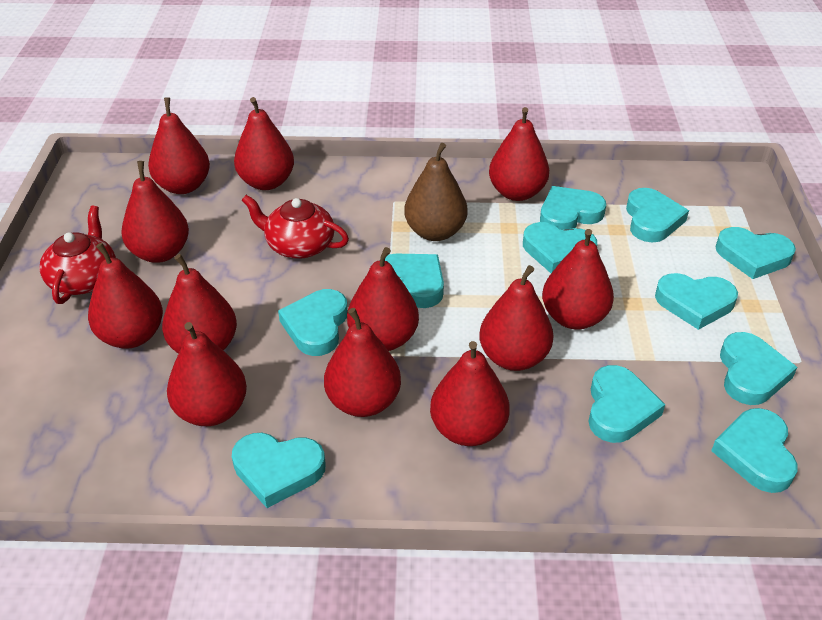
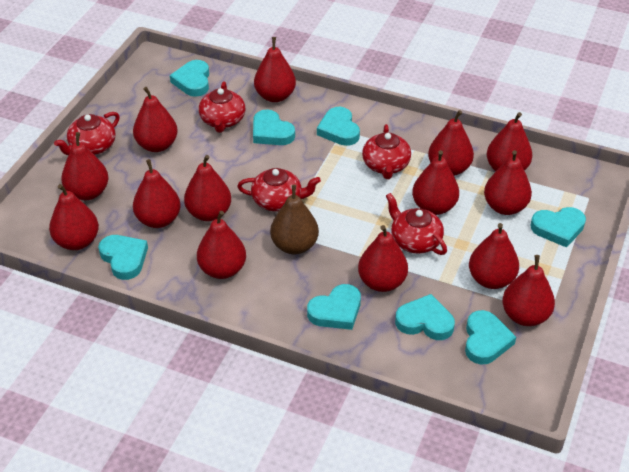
red pear: [88,243,163,349] [121,161,189,263] [148,97,210,194] [162,254,237,353] [167,322,247,426] [234,97,294,190] [324,308,401,417] [347,247,419,351] [430,341,510,446] [479,265,553,371] [489,107,549,201] [542,229,614,329] = 12 -> [49,184,99,250] [61,132,109,200] [133,87,178,152] [133,159,181,228] [184,155,231,221] [197,211,246,279] [254,37,296,102] [358,225,408,292] [412,150,459,215] [428,110,474,176] [469,223,519,289] [484,150,532,215] [487,112,532,171] [502,255,555,326] = 14
red teapot: [39,206,116,304] [242,195,349,259] = 2 -> [54,112,120,155] [199,81,245,133] [237,168,321,211] [362,124,411,179] [386,193,447,255] = 5
turquoise heart: [232,433,325,508] [278,289,348,356] [385,254,444,308] [523,222,597,273] [540,186,606,229] [588,365,665,443] [626,188,689,242] [655,273,738,330] [711,408,798,493] [715,227,796,279] [720,332,797,405] = 11 -> [98,235,148,280] [170,60,209,97] [253,109,295,145] [307,284,361,330] [317,107,360,146] [395,294,455,340] [465,310,516,365] [530,207,586,248] = 8

